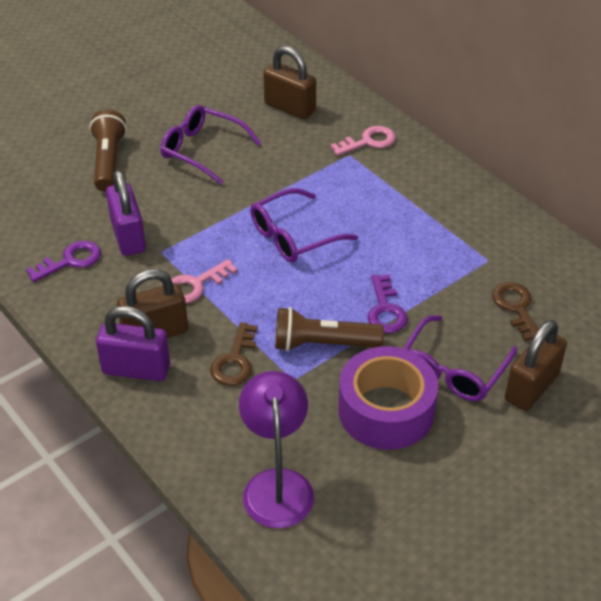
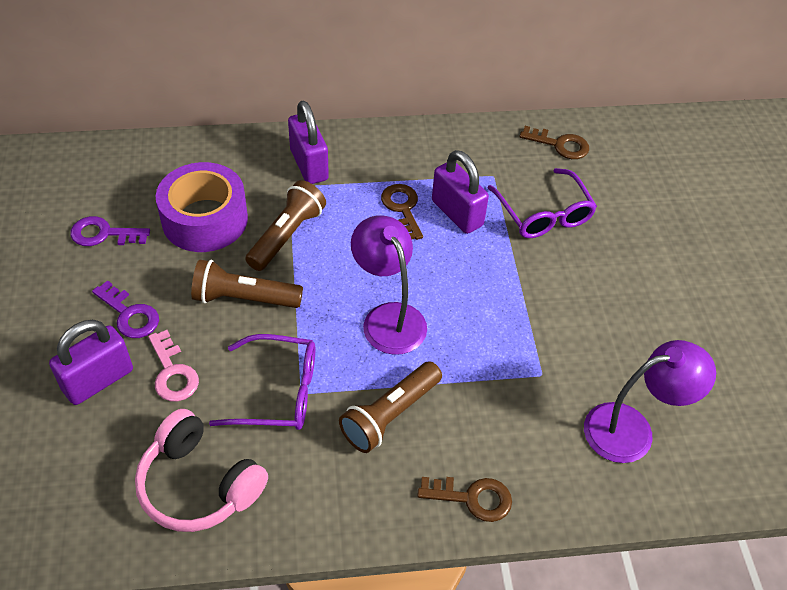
brown flashlight: [89,109,127,191] [275,307,384,351] = 2 -> [191,259,303,308] [245,180,326,271] [339,361,442,453] = 3
brown key: [210,322,258,386] [492,282,539,341] = 2 -> [381,184,423,240] [417,477,512,522] [519,126,589,159] = 3
brown padlock: [117,269,188,338] [263,46,316,120] [505,320,567,411] = 3 -> none = 0
pink headphones: none = 0 -> [135,409,268,532] = 1
pink key: [171,259,238,303] [330,126,396,156] = 2 -> [148,330,199,401] = 1
purple glasses: [160,105,261,185] [250,188,358,263] [403,315,517,401] = 3 -> [209,334,315,430] [488,168,597,238] = 2
purple lamp: [239,371,314,528] = 1 -> [351,216,427,355] [584,340,716,463] = 2
purple padlock: [96,306,170,381] [106,170,146,256] = 2 -> [49,320,133,405] [288,101,329,184] [432,150,489,234] = 3

